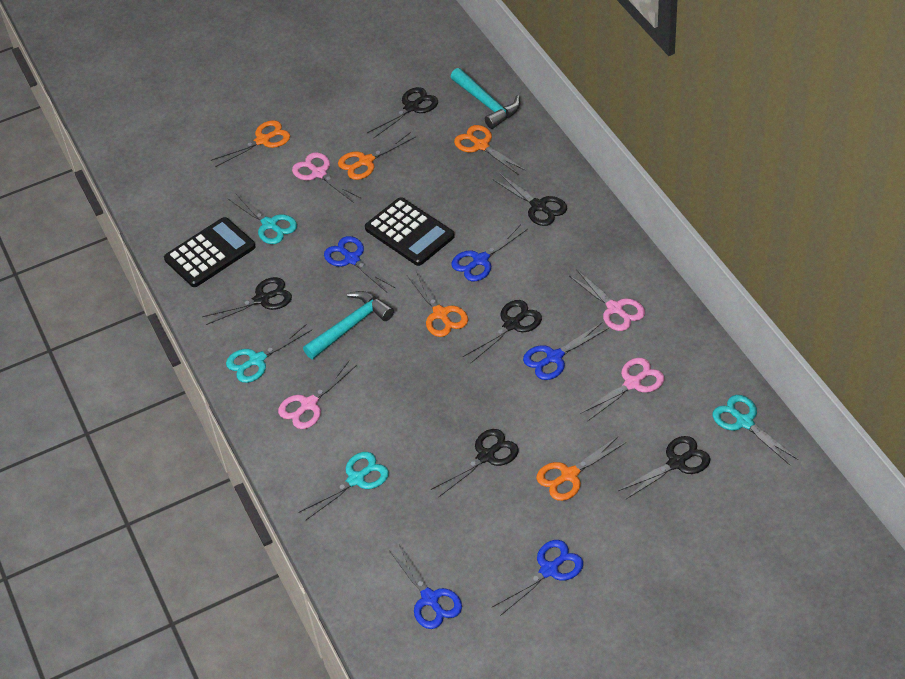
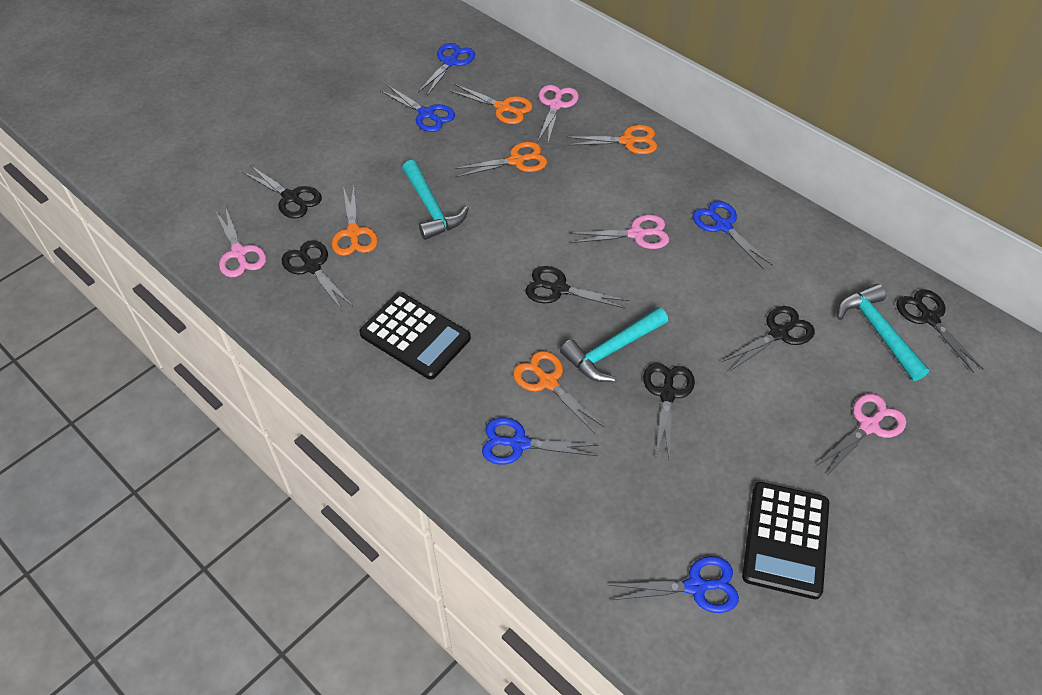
turquoise hammer: [303,291,394,359] [451,68,520,129] = 2 -> [402,160,469,240] [560,307,668,382] [837,284,929,381] = 3
turquoise scissors: [226,324,312,383] [227,193,297,244] [298,452,389,521] [713,395,798,465] = 4 -> none = 0

